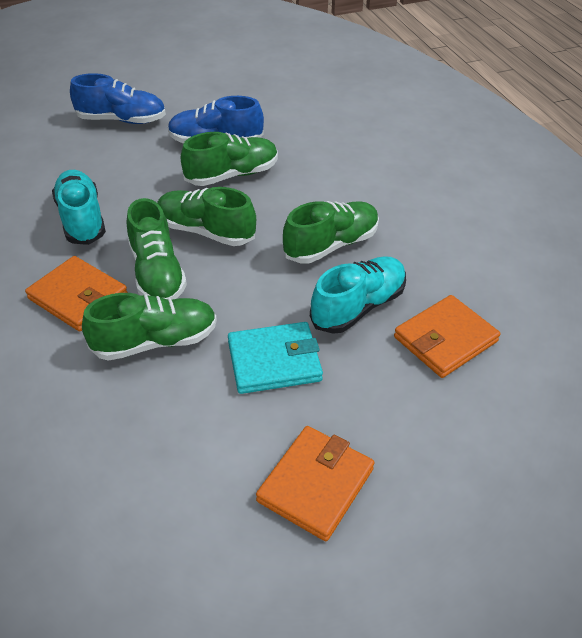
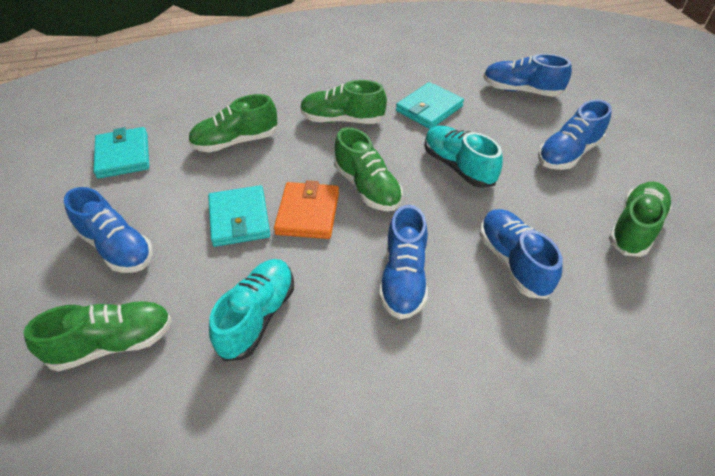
blue shoe: [70,73,166,124] [168,96,264,143] = 2 -> [64,187,153,273] [379,205,428,319] [480,209,563,299] [483,54,572,97] [538,100,612,170] = 5
orange wallet: [25,256,128,332] [256,426,374,541] [394,295,500,378] = 3 -> [274,180,339,239] = 1
turquoise wallet: [228,322,323,394] = 1 -> [93,127,149,179] [208,185,270,247] [396,82,464,129] = 3

